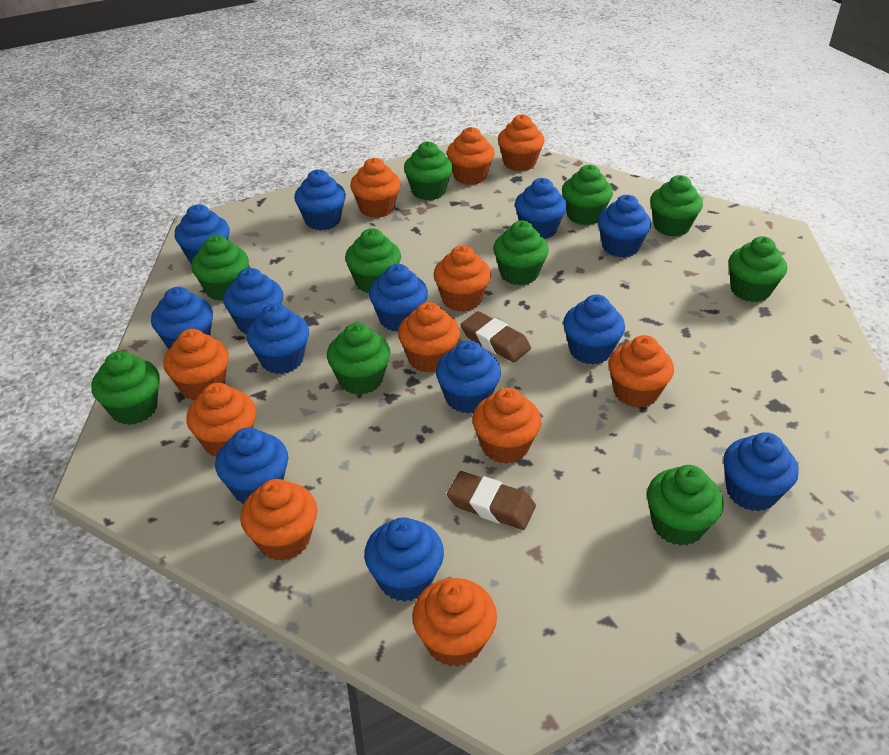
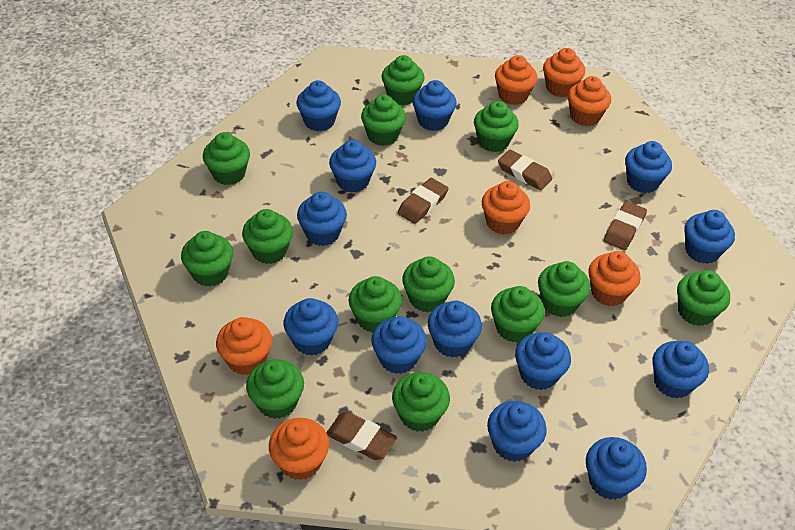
brown eraser: [447,471,536,530] [461,311,531,362] = 2 -> [326,412,397,460] [397,178,449,224] [498,150,552,190] [604,201,647,250] = 4
green cupcake: [91,351,160,425] [191,235,249,301] [327,323,391,395] [345,228,401,293] [404,141,453,200] [493,221,549,285] [562,165,613,225] [647,465,724,546] [650,175,703,237] [729,236,787,302] = 10 -> [181,231,233,287] [203,132,250,185] [242,209,293,264] [246,360,304,419] [349,276,402,333] [361,95,406,146] [381,55,424,105] [392,372,450,432] [402,256,455,312] [474,101,519,152] [491,286,545,343] [538,261,590,317] [677,270,730,326] = 13
orange cupcake: [163,329,229,400] [186,383,256,457] [240,479,318,561] [350,158,401,218] [398,302,460,373] [412,578,497,667] [434,245,491,312] [447,127,495,185] [472,388,542,464] [498,114,545,171] [608,335,674,408] = 11 -> [216,317,272,375] [269,418,329,480] [482,181,530,235] [495,55,537,105] [543,48,585,97] [568,76,611,126] [588,251,641,306] = 7

